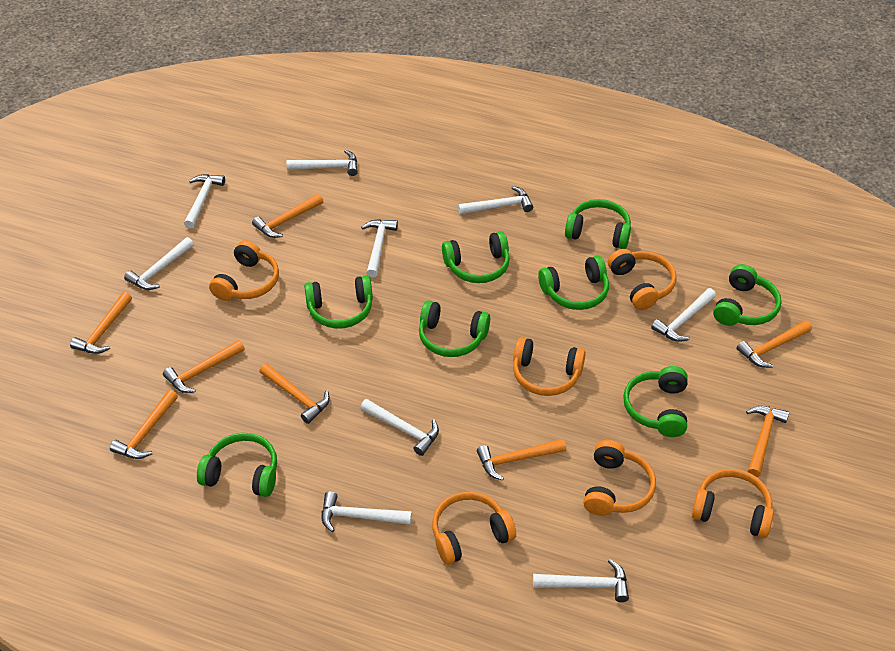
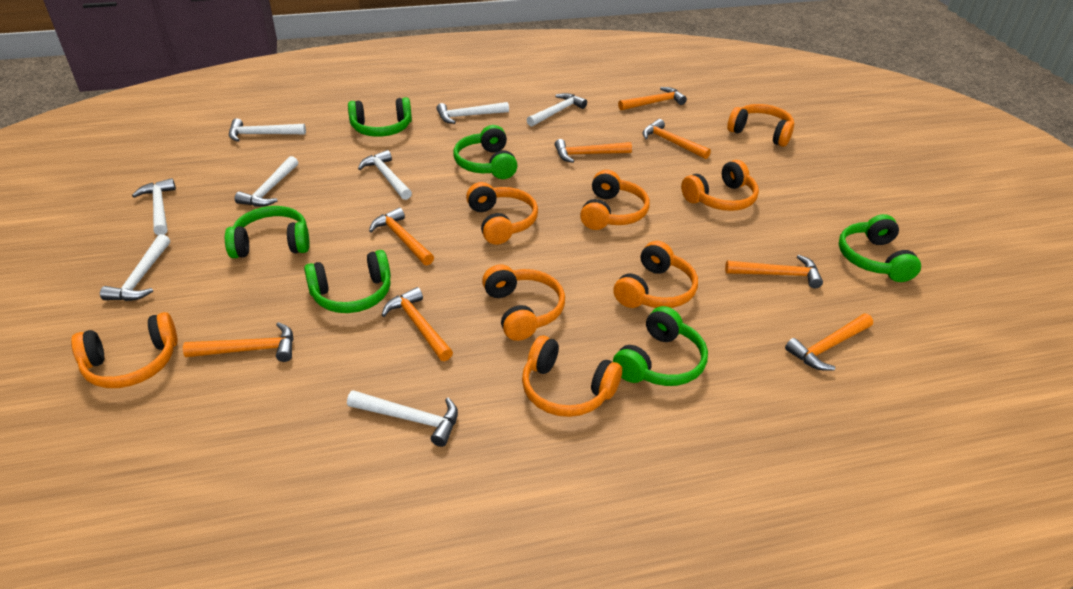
green headphones: [197,433,277,497] [304,275,373,329] [419,300,490,357] [442,231,510,283] [538,256,609,310] [565,199,631,249] [623,366,688,437] [713,264,781,326] = 8 -> [225,206,309,258] [304,250,391,313] [348,97,412,137] [453,125,518,179] [613,306,708,386] [839,214,921,282] = 6
orange headphones: [209,240,279,301] [432,492,516,565] [513,337,586,396] [583,440,656,516] [608,249,677,310] [691,469,774,538] = 6 -> [71,312,178,388] [466,182,538,245] [482,264,565,341] [522,336,622,417] [580,170,650,230] [613,241,698,308] [681,160,759,211] [727,104,794,147] = 8
white hammer: [124,237,194,290] [184,174,225,228] [286,150,358,176] [322,491,412,532] [360,399,439,456] [361,219,398,277] [458,186,533,215] [533,559,629,602] [651,288,716,342] = 9 -> [100,234,170,301] [132,178,176,235] [229,118,306,142] [235,156,298,207] [347,390,458,447] [358,150,412,200] [436,102,509,124] [527,93,587,127] = 8

